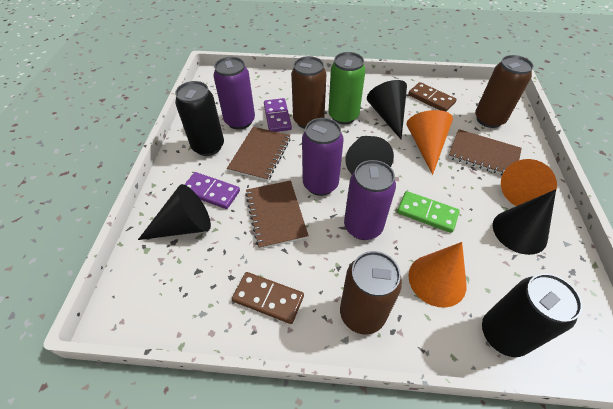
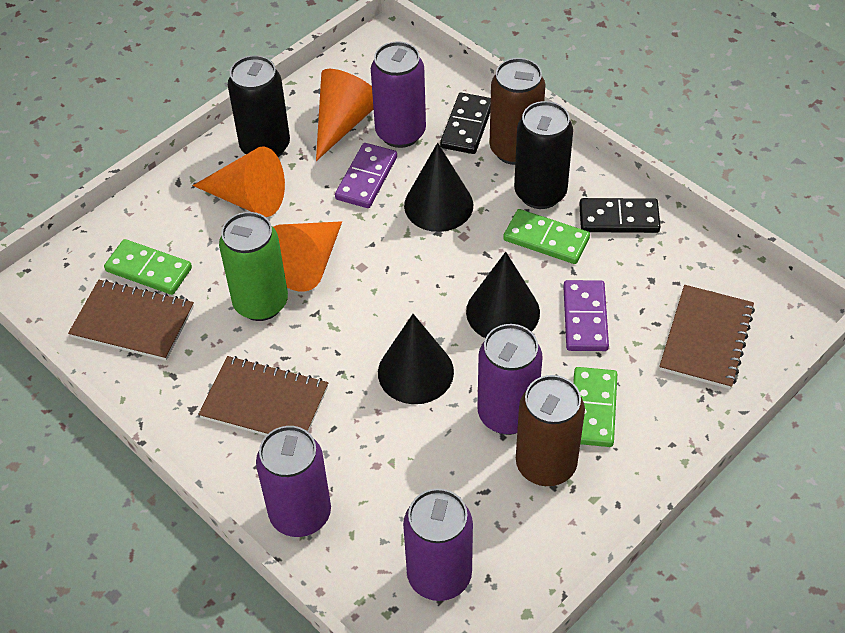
black cone: [138,184,211,240] [345,136,394,174] [367,80,407,139] [493,189,556,255] = 4 -> [378,314,454,404] [404,143,473,232] [466,252,540,338] = 3
black domino: none = 0 -> [440,93,491,154] [579,198,660,233] = 2
brown can: [291,56,326,129] [340,251,402,334] [475,55,534,128] = 3 -> [489,58,546,165] [516,375,585,486] = 2
brown domino: [232,272,304,324] [408,82,457,112] = 2 -> none = 0
green domino: [397,191,460,233] = 1 -> [104,239,192,295] [503,209,590,264] [573,367,617,447] = 3
purple can: [213,57,255,130] [302,118,344,196] [344,160,396,240] = 3 -> [256,426,331,537] [371,41,426,148] [403,488,473,601] [477,324,543,435] = 4

